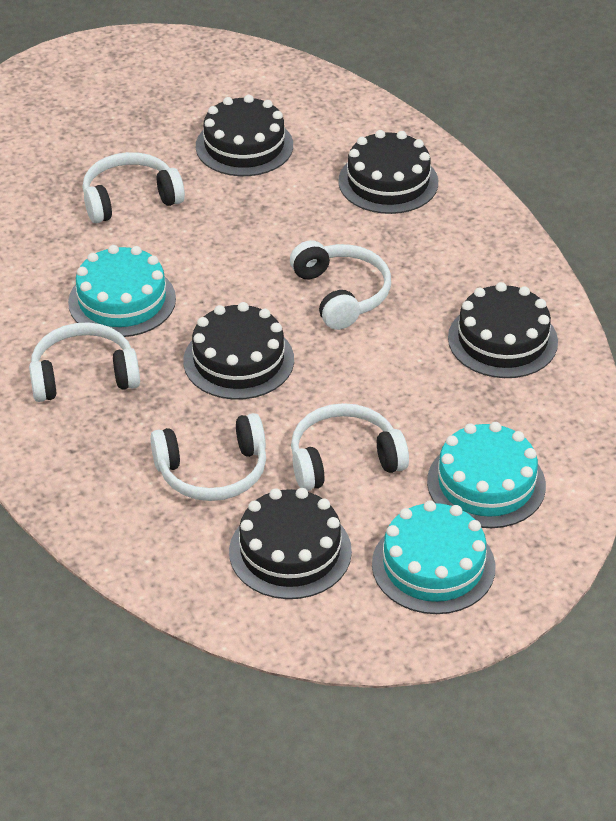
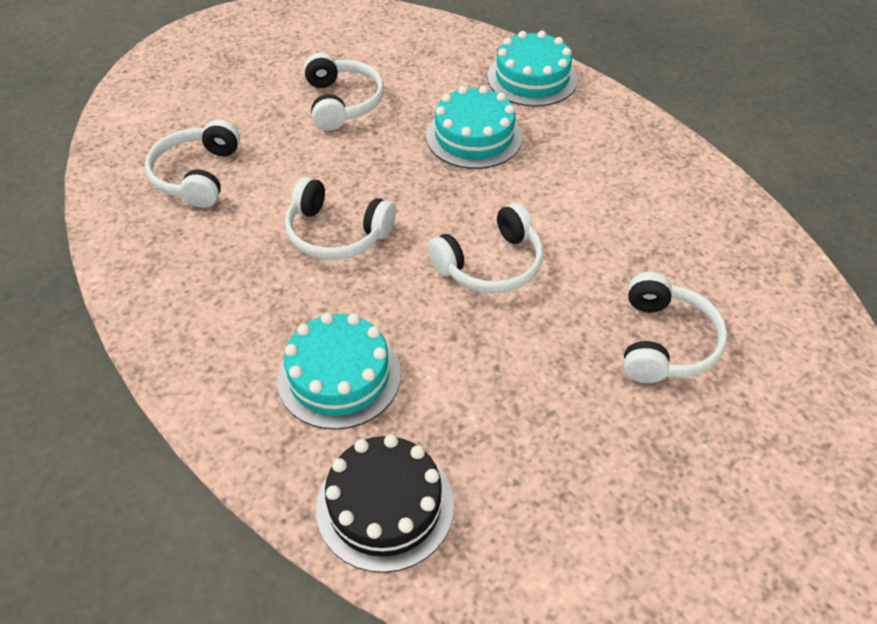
black cake: [183,302,294,400] [196,95,293,176] [229,488,352,599] [338,130,438,214] [448,282,558,378] = 5 -> [316,434,454,573] = 1

